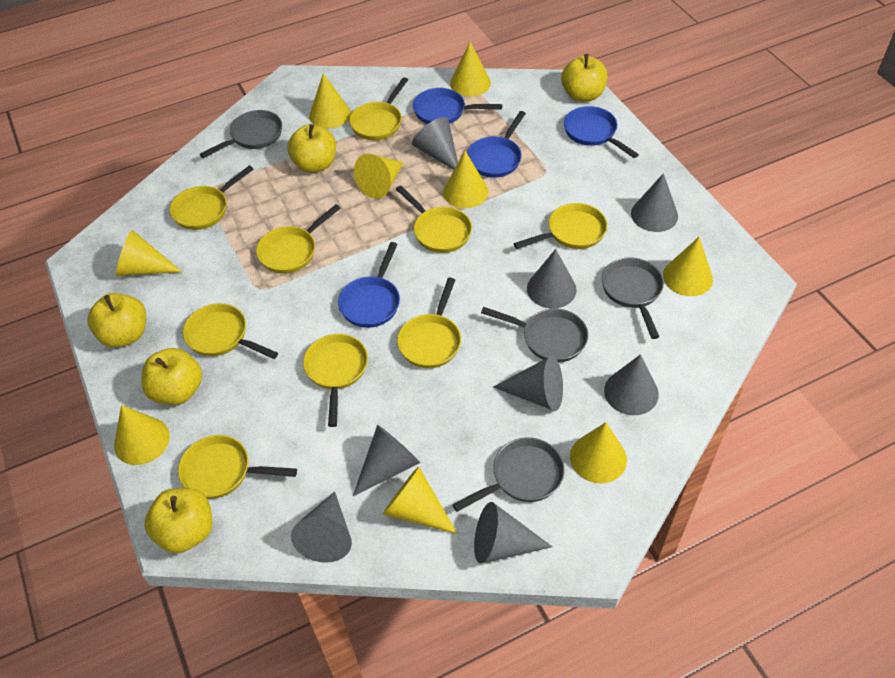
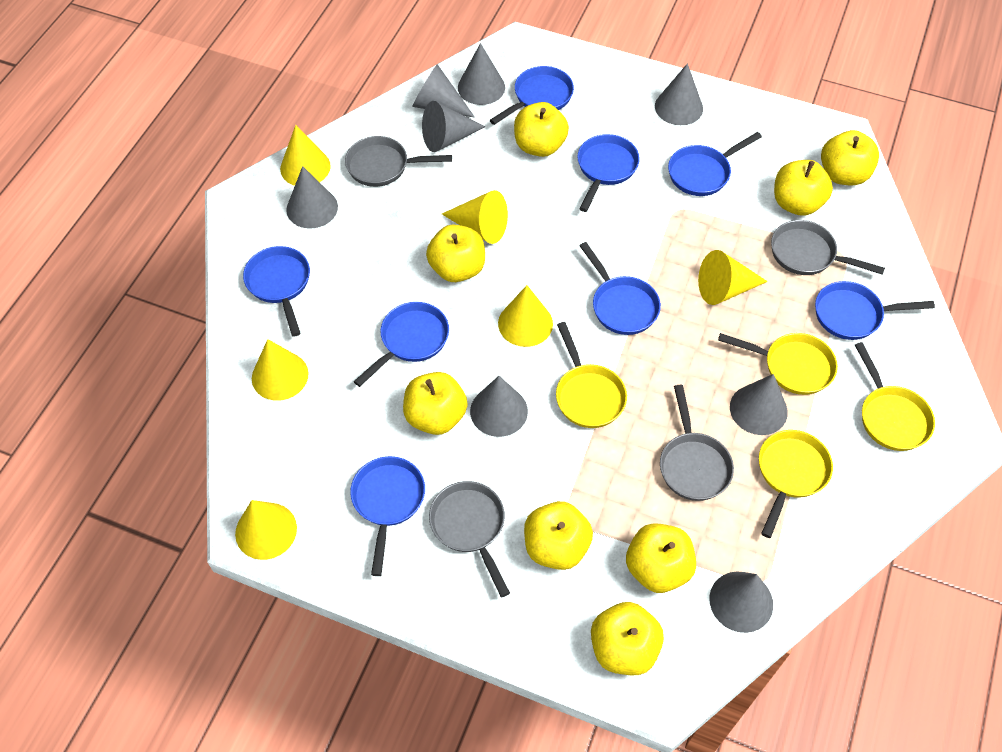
blue pan: [338,242,400,328] [413,88,502,124] [467,111,526,178] [564,106,639,158] = 4 -> [243,246,310,337] [350,456,425,576] [353,302,449,387] [490,66,574,125] [577,134,640,212] [579,242,661,335] [668,132,762,196] [815,281,935,340] = 8
yellow apple: [87,293,146,348] [141,348,202,405] [144,488,212,553] [287,124,336,173] [561,54,608,102] = 5 -> [403,372,468,435] [426,225,485,282] [514,102,569,157] [524,501,593,570] [591,602,664,675] [626,523,696,593] [774,160,833,216] [821,130,879,185] = 8
yellow cone: [114,405,170,465] [116,230,182,276] [309,73,351,129] [354,154,404,199] [383,466,458,534] [443,151,488,208] [450,42,491,96] [570,422,627,483] [663,237,713,296] = 9 -> [235,500,297,560] [252,339,309,401] [280,125,331,186] [442,190,508,244] [498,285,553,347] [698,250,768,305] = 6
yellow pan: [170,165,254,230] [178,435,297,499] [183,303,278,359] [256,204,340,274] [303,334,368,427] [349,77,408,140] [396,185,472,253] [397,278,461,368] [514,203,607,249] = 9 -> [556,322,627,428] [718,333,838,395] [759,430,833,538] [855,342,935,451] = 4

